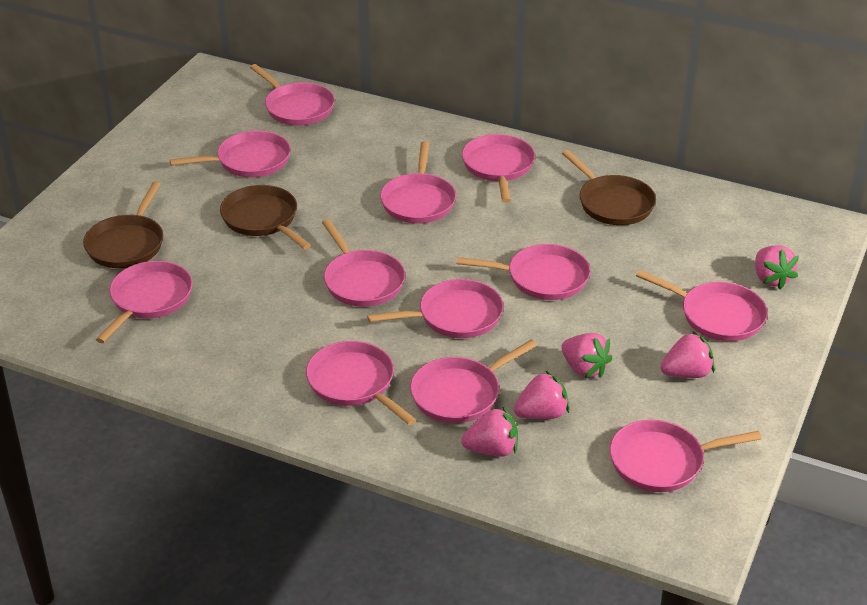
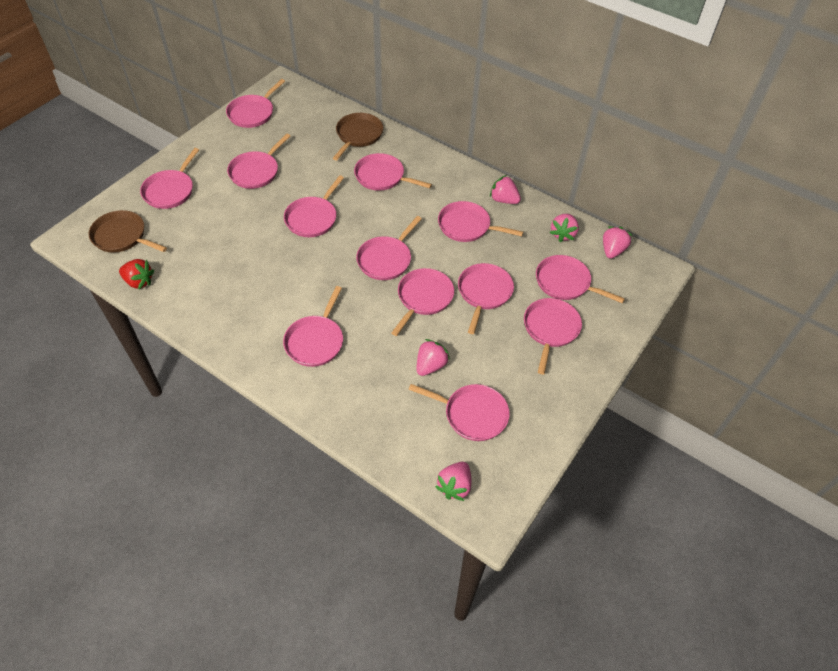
brown pan: [83,182,163,268] [220,185,311,249] [562,150,656,225] = 3 -> [89,210,167,253] [333,113,383,161] = 2
pink pan: [96,261,193,343] [170,131,291,177] [250,64,335,126] [306,341,416,425] [322,219,405,307] [367,279,504,338] [380,141,456,224] [410,339,537,423] [457,244,590,300] [462,134,535,203] [610,420,762,492] [636,270,768,341] = 12 -> [140,148,199,209] [226,79,285,128] [227,133,290,189] [283,286,343,367] [284,175,344,237] [354,153,432,191] [356,216,422,280] [391,268,454,336] [409,384,510,441] [438,201,523,242] [458,263,514,334] [524,298,582,374] [536,255,625,303] = 13
red strawberry: none = 0 -> [119,259,154,290] = 1

